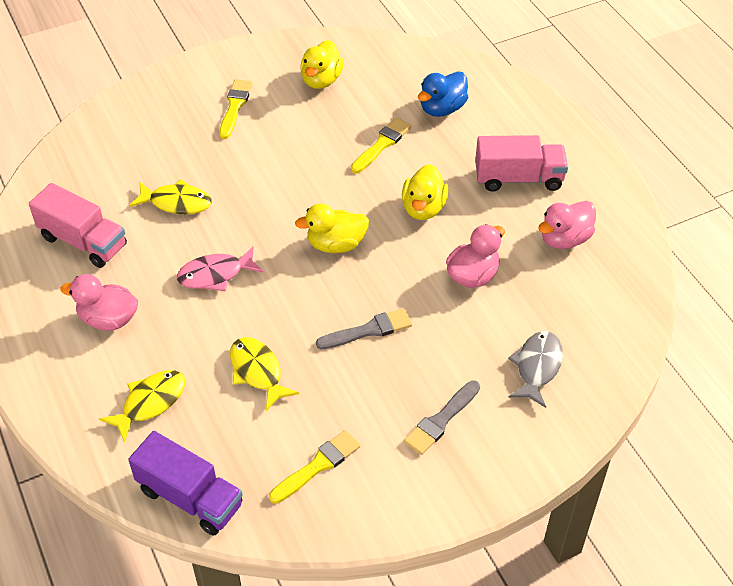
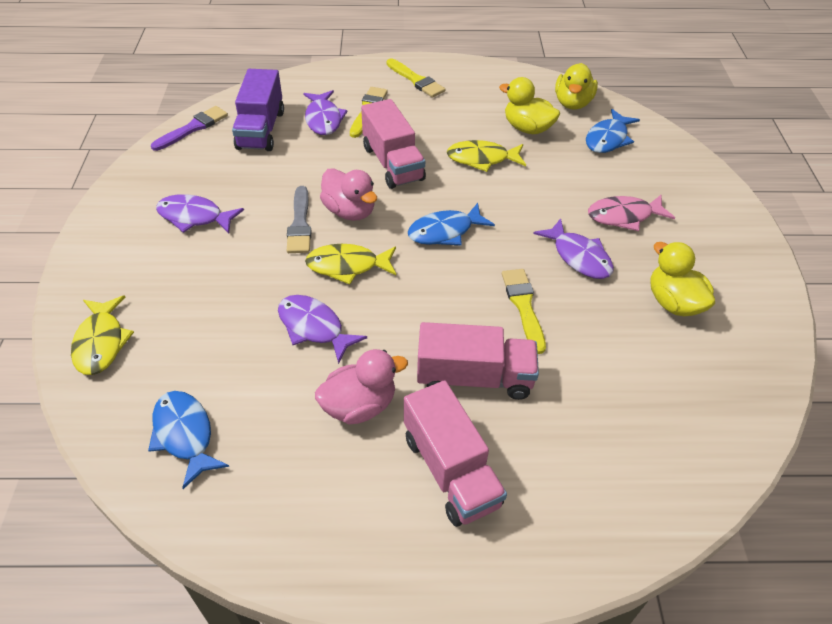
blue duck: [418,71,468,117] = 1 -> none = 0
blue fish: none = 0 -> [148,391,229,489] [408,203,495,246] [586,109,640,153] = 3
grey brush: [316,308,412,349] [404,381,480,455] = 2 -> [287,186,311,253] = 1
grey fish: [508,331,563,408] = 1 -> none = 0
pink duck: [60,274,138,331] [446,224,505,288] [538,201,596,249] = 3 -> [315,349,408,424] [320,168,377,221] = 2
pink truck: [29,183,127,268] [475,135,568,192] = 2 -> [361,99,426,189] [404,380,507,527] [417,322,539,400] = 3
purple brush: none = 0 -> [151,106,228,151] = 1
purple fish: none = 0 -> [156,194,244,233] [278,295,367,364] [303,90,348,135] [533,218,614,279] = 4

